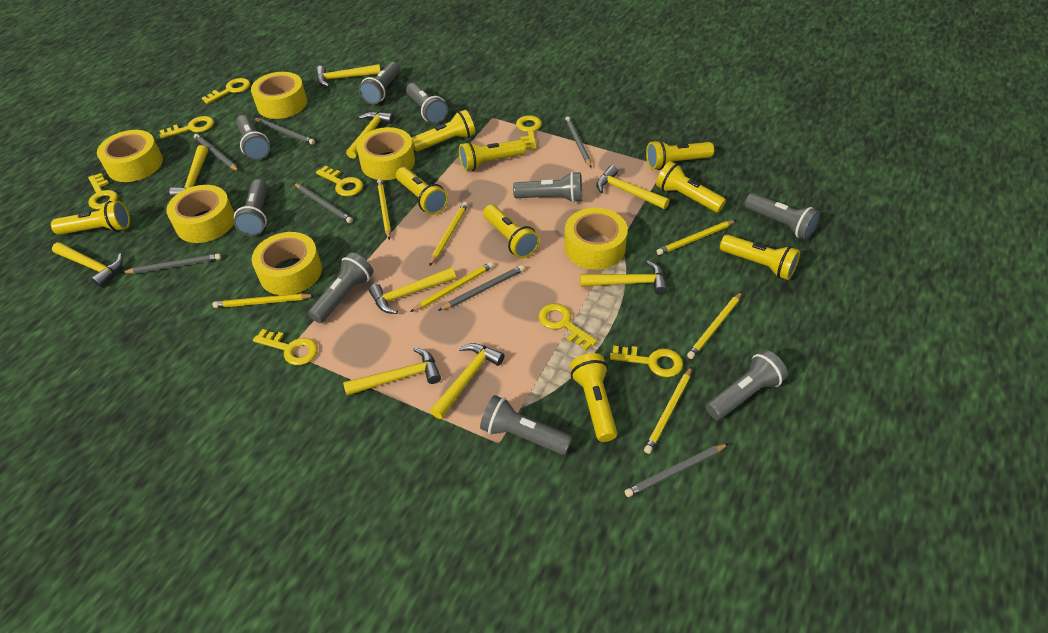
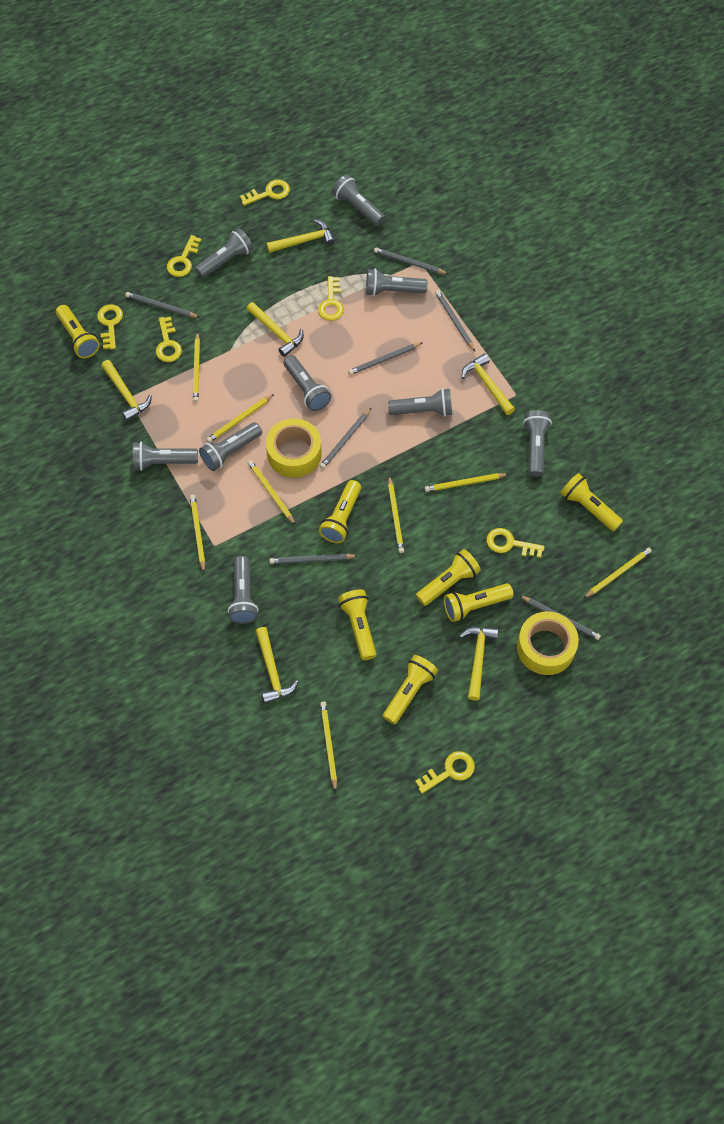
yellow flashlight: [51,201,130,235] [396,167,448,215] [411,110,475,151] [459,140,526,171] [483,205,540,258] [570,353,617,442] [646,140,714,170] [656,161,726,213] [720,235,800,280] = 9 -> [56,305,100,359] [319,480,361,543] [338,589,376,660] [383,655,438,724] [416,549,481,606] [443,583,514,622] [561,473,623,531] = 7
yellow hammer: [52,242,123,287] [169,145,208,198] [316,64,381,87] [343,347,441,396] [346,111,394,159] [369,267,456,314] [430,343,504,419] [580,261,668,295] [596,165,670,209] = 9 -> [101,360,152,421] [247,302,304,357] [256,627,299,704] [266,219,335,253] [459,627,498,701] [462,353,515,415] = 6
yellow key: [88,173,118,210] [159,116,214,139] [202,78,250,104] [253,329,318,365] [316,166,363,196] [516,115,542,150] [538,303,597,351] [610,346,683,377] = 8 -> [97,304,123,350] [156,317,182,362] [167,235,202,277] [240,179,290,206] [318,276,344,321] [415,751,475,794] [486,528,545,558] = 7
yellow pencil: [212,293,315,308] [377,179,391,240] [410,262,493,312] [429,202,468,266] [644,367,692,454] [657,220,736,255] [687,292,742,359] = 7 -> [190,495,205,572] [193,331,200,402] [207,394,274,443] [248,460,295,525] [320,701,337,792] [388,476,404,553] [425,473,509,492] [584,548,652,598] = 8
yellow tape: [97,130,163,182] [166,185,234,243] [251,72,307,119] [252,232,322,295] [356,127,415,180] [564,208,628,270] = 6 -> [266,419,322,478] [517,611,579,675] = 2

